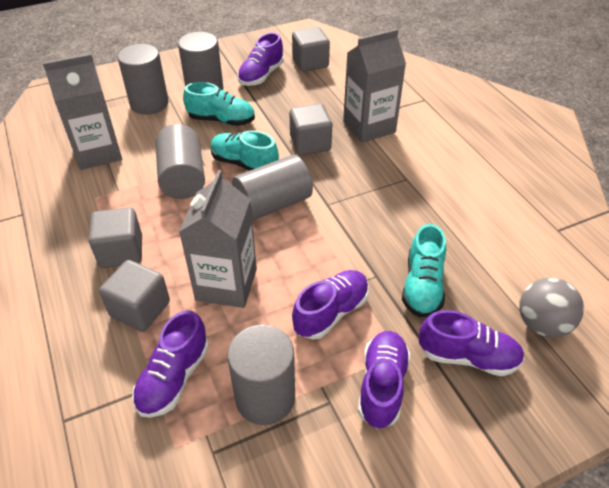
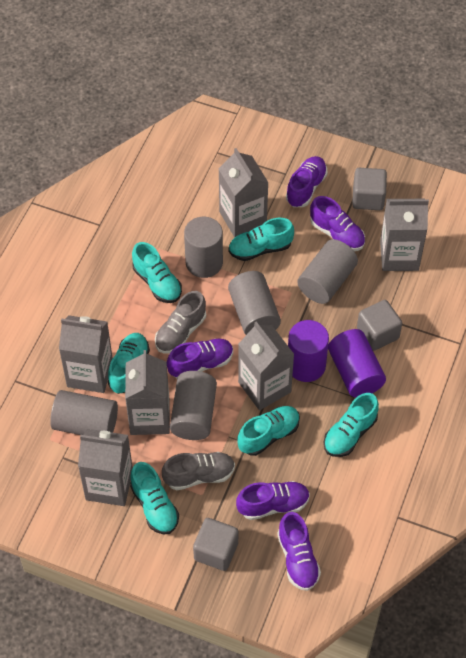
grey ball: [519,278,584,338] = 1 -> none = 0
grey carton: [43,54,122,170] [179,170,257,308] [343,29,406,143] = 3 -> [59,315,113,393] [78,429,133,506] [125,350,170,435] [219,148,269,237] [238,322,294,410] [380,199,429,271] = 6
grey cube: [89,207,142,268] [99,260,170,332] [290,104,332,155] [292,27,330,72] = 4 -> [193,518,238,571] [352,168,387,210] [357,300,402,350] = 3
grey shoe: none = 0 -> [155,291,206,354] [162,452,235,490] = 2
purple cylinder: none = 0 -> [288,320,329,382] [328,329,386,397] = 2
turquoise shoe: [183,82,255,126] [211,131,279,171] [402,224,446,317] = 3 -> [108,333,150,394] [130,462,179,535] [132,242,182,303] [228,218,294,261] [238,406,300,456] [324,393,379,457] = 6

